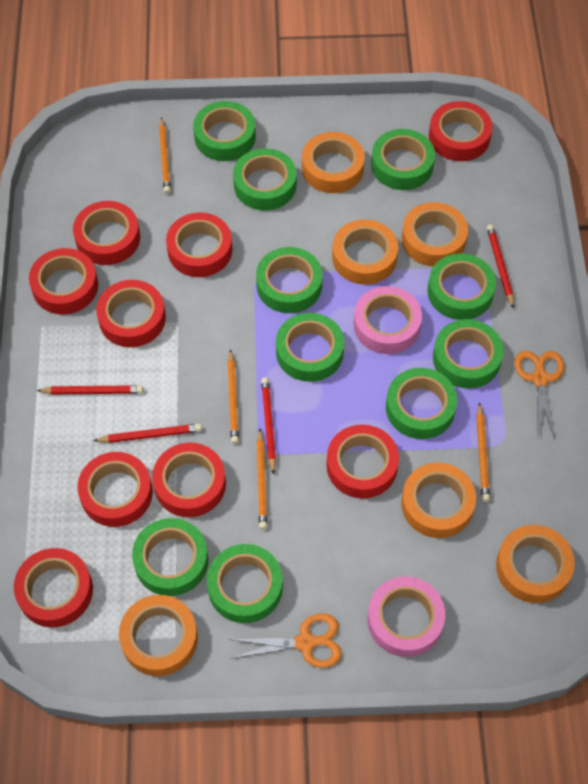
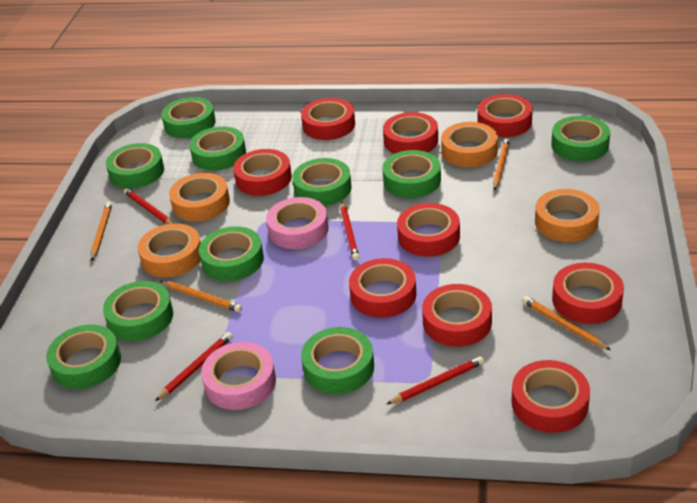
orange scissors: [229,613,342,668] [514,351,565,439] = 2 -> none = 0
orange tape: [119,595,198,676] [302,132,365,193] [332,219,398,285] [401,202,468,266] [401,463,476,538] [496,525,575,603] = 6 -> [138,223,201,277] [169,173,230,222] [441,122,498,167] [535,189,600,242] = 4

